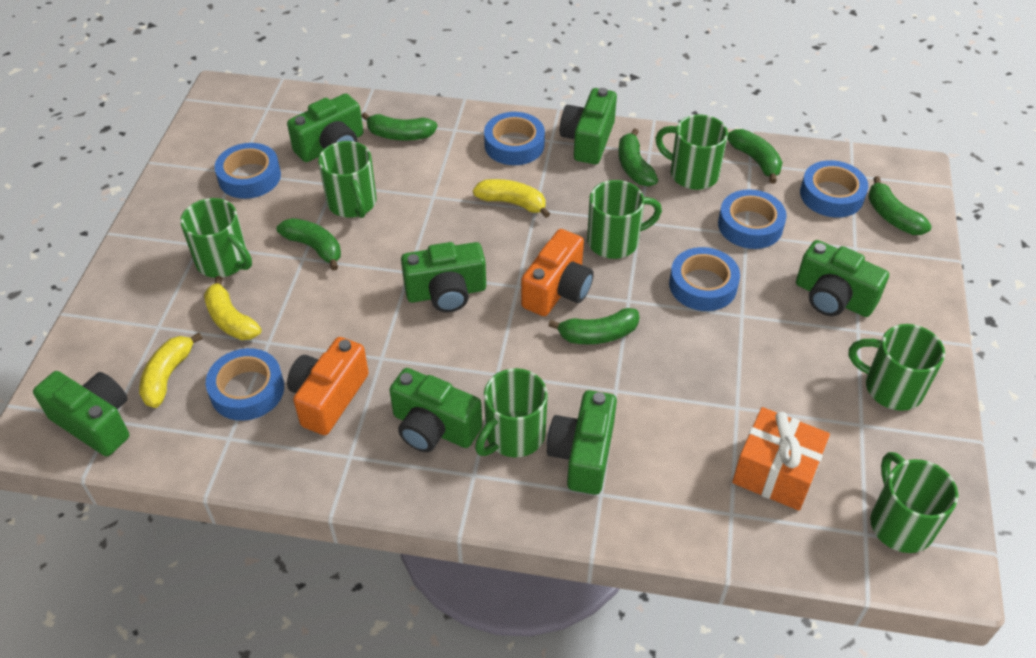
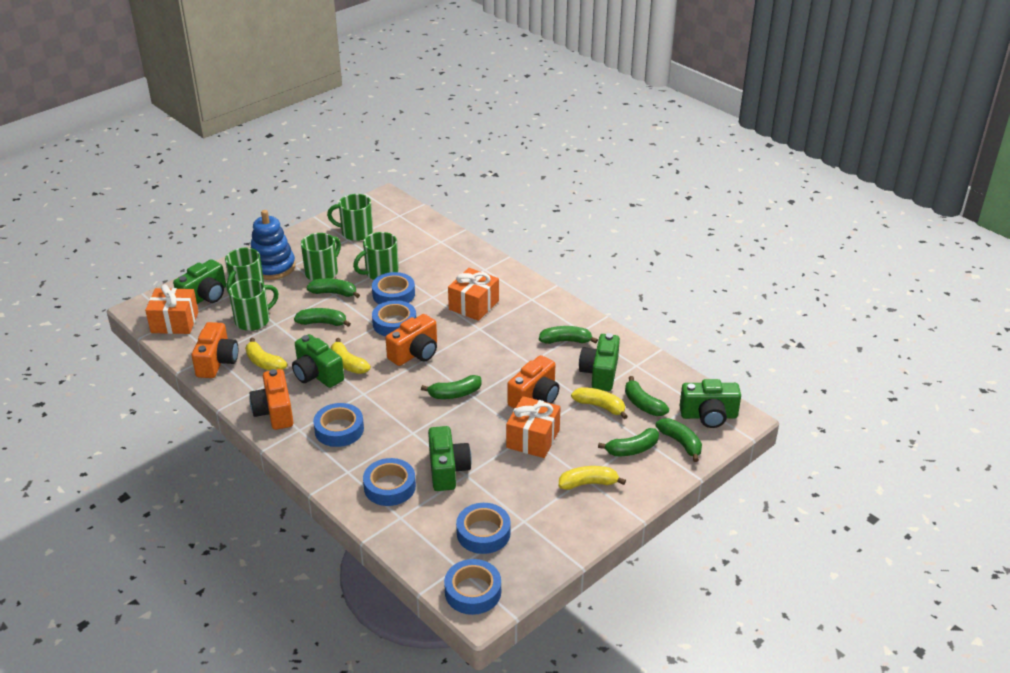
blue stacking toy: none = 0 -> [251,210,296,280] = 1
green banana: [277,218,341,271] [361,112,437,140] [548,308,639,344] [618,128,658,186] [727,129,783,184] [868,176,932,235] = 6 -> [294,308,351,327] [306,278,360,298] [421,375,482,399] [539,326,598,344] [598,428,659,456] [625,376,669,416] [655,418,702,462] = 7
green camera: [33,371,129,456] [287,93,364,162] [390,368,482,452] [401,242,486,312] [547,390,617,495] [560,88,617,164] [796,240,889,317] = 7 -> [173,259,226,304] [292,334,344,388] [428,426,472,491] [579,333,620,391] [680,379,741,428] = 5
green mug: [180,198,252,278] [318,141,376,218] [475,368,548,457] [587,180,662,259] [656,114,728,190] [849,324,945,411] [870,452,958,553] = 7 -> [225,248,264,294] [229,279,278,331] [301,233,341,281] [327,194,373,241] [353,232,399,280] = 5
orange camera: [287,337,369,435] [521,229,594,316] = 2 -> [192,322,238,378] [249,369,294,430] [385,314,437,366] [507,355,559,408] = 4
orange gift: [732,407,830,511] = 1 -> [145,284,199,334] [448,268,499,321] [506,396,561,458] = 3
yellow banana: [139,333,203,408] [204,276,261,340] [473,179,550,218] = 3 -> [245,338,287,371] [331,338,371,374] [559,466,626,490] [571,387,628,419] = 4

